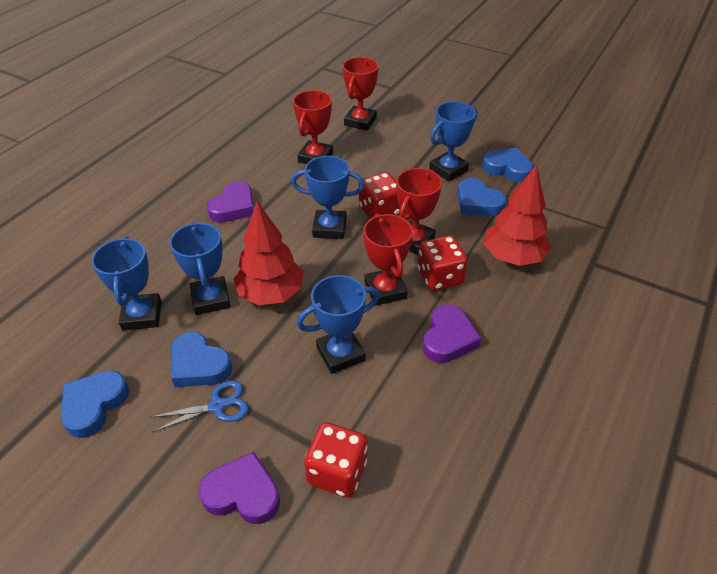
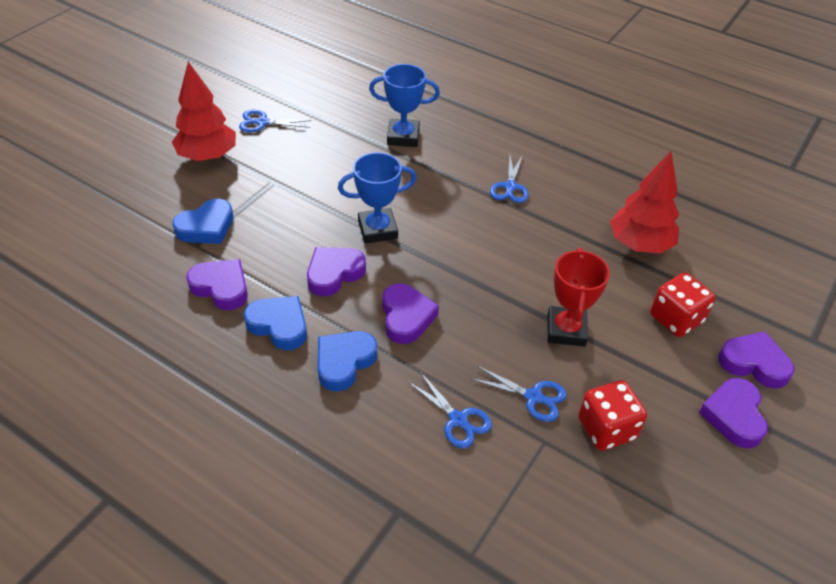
blue heart: [61,370,129,438] [171,332,232,387] [457,178,506,216] [482,148,533,182] = 4 -> [172,199,233,244] [244,296,307,350] [318,331,377,391] = 3
blue scissors: [150,381,249,433] = 1 -> [239,110,312,133] [408,372,492,448] [470,366,567,422] [490,155,529,203] = 4
blue trophy: [92,236,162,331] [170,222,231,315] [291,156,365,239] [297,275,380,374] [429,101,477,181] = 5 -> [338,152,417,244] [369,64,440,147] = 2
purple heart: [198,451,280,524] [207,182,254,223] [423,304,481,363] = 3 -> [186,259,248,310] [307,247,366,296] [382,283,439,344] [699,378,768,449] [718,332,794,389] = 5
red dice: [304,422,367,498] [359,172,400,219] [417,235,468,291] = 3 -> [578,380,647,451] [650,272,716,337] = 2
red trophy: [293,90,333,164] [343,57,379,131] [363,214,413,306] [396,168,442,255] = 4 -> [547,248,610,347] = 1

